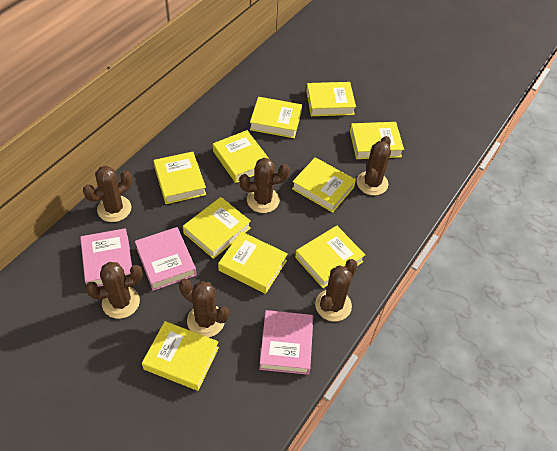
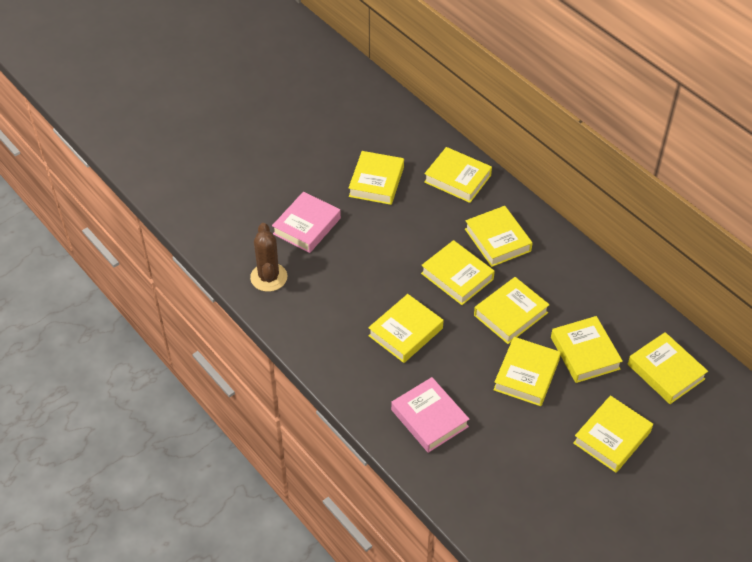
brown cactus: [83,166,132,222] [85,262,143,319] [179,279,229,337] [239,158,290,213] [315,259,357,321] [357,136,391,195] = 6 -> [250,223,287,292] = 1
pink book: [80,228,132,287] [135,227,196,291] [259,310,313,375] = 3 -> [272,192,341,253] [391,377,470,453] = 2

